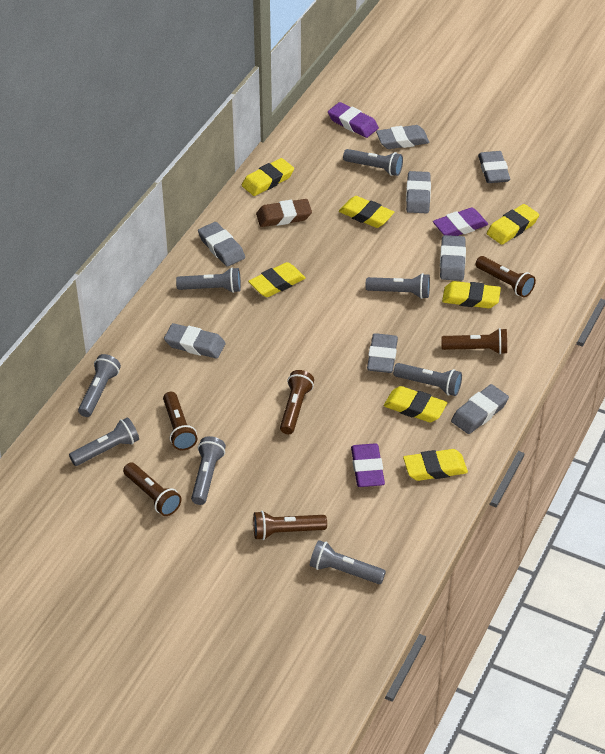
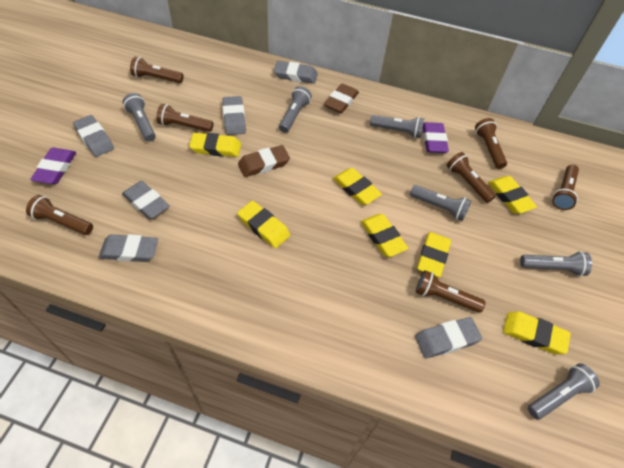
brown eraser: [256,199,312,227] = 1 -> [238,145,290,177] [324,84,359,113] = 2
brown flashlight: [123,462,181,516] [163,392,197,450] [253,511,327,540] [280,370,314,434] [441,328,507,354] [476,256,536,298] = 6 -> [26,195,93,235] [130,57,184,83] [156,104,213,132] [416,270,486,313] [447,152,496,203] [475,118,507,169] [552,165,579,210] = 7
grey eraser: [164,323,226,359] [198,222,245,267] [367,333,398,373] [376,125,429,149] [406,171,431,213] [440,235,466,281] [451,384,509,434] [478,151,510,183] = 8 -> [73,115,114,157] [99,234,158,262] [122,181,170,219] [222,96,246,135] [274,61,318,84] [415,317,482,359] = 6
grey flashlight: [69,417,139,466] [78,354,121,417] [176,267,241,293] [191,436,226,505] [310,540,386,584] [343,149,403,176] [365,273,430,299] [393,363,462,396] = 8 -> [123,93,156,142] [279,86,312,133] [370,115,424,138] [410,185,471,221] [520,251,592,277] [528,363,600,420] = 6
purple eraser: [328,102,379,138] [351,443,385,487] [433,208,488,236] = 3 -> [30,148,76,184] [423,122,449,153] = 2

